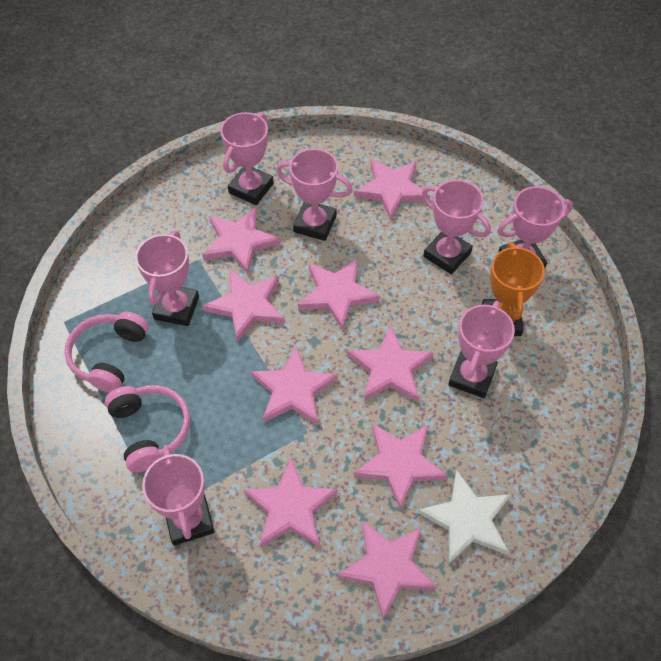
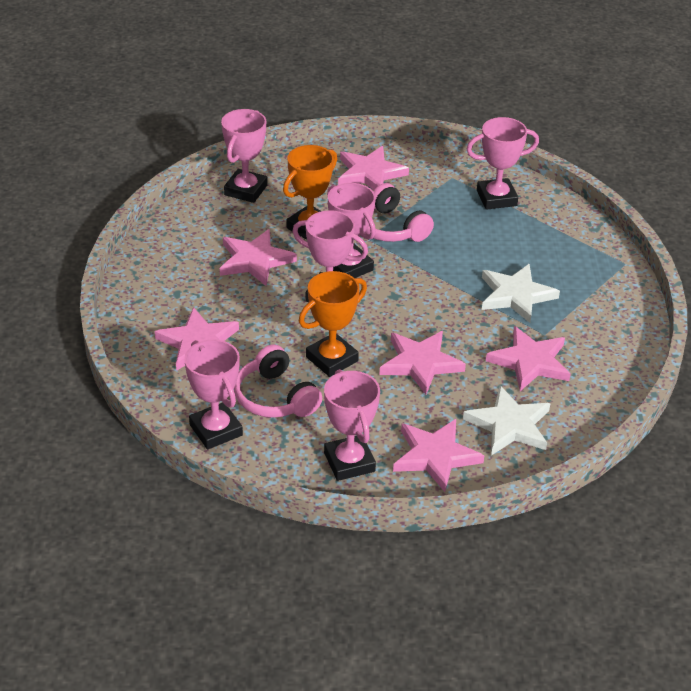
orange trophy: [482,242,545,336] = 1 -> [283,145,337,240] [299,271,367,377] = 2
pink star: [202,207,281,274] [203,269,284,342] [244,458,338,548] [251,346,338,425] [298,259,380,330] [338,521,437,620] [348,325,433,402] [354,159,430,220] [354,424,447,510] = 9 -> [155,307,239,371] [220,229,297,286] [338,146,409,190] [380,331,466,394] [393,419,484,492] [486,326,571,391] = 6
pink trophy: [135,230,199,326] [142,445,214,545] [221,112,274,205] [276,149,353,241] [422,180,491,274] [448,301,515,398] [497,186,573,268] = 7 -> [184,339,243,449] [221,109,268,203] [292,210,368,302] [324,369,380,481] [327,183,376,278] [467,117,539,210] = 6
white star: [418,471,511,565] = 1 -> [463,386,550,455] [482,264,560,323] = 2

